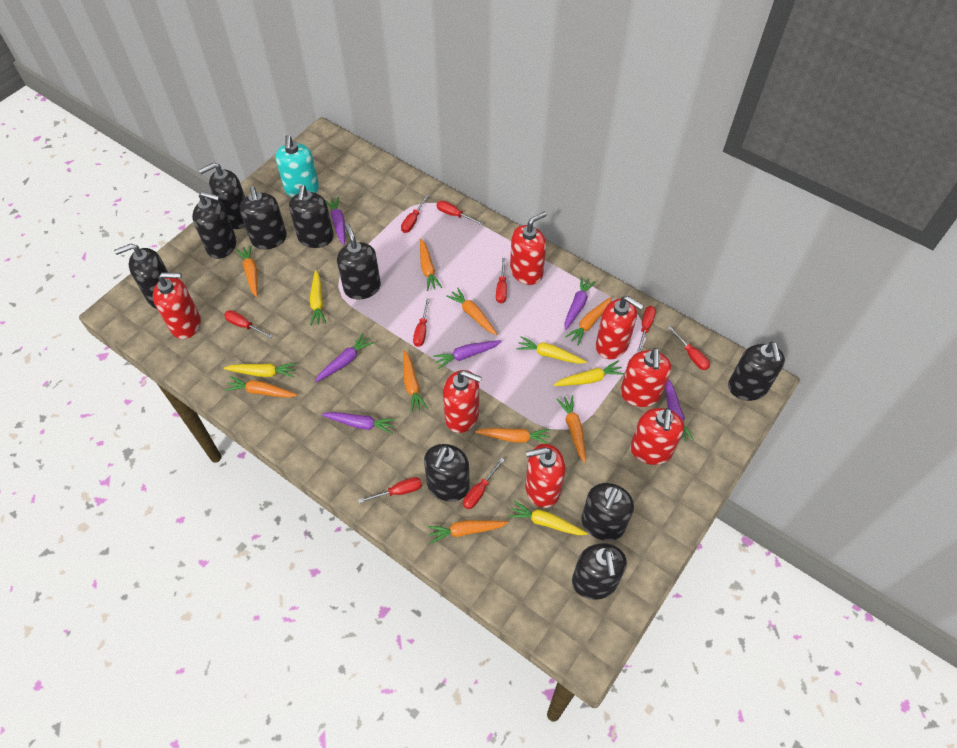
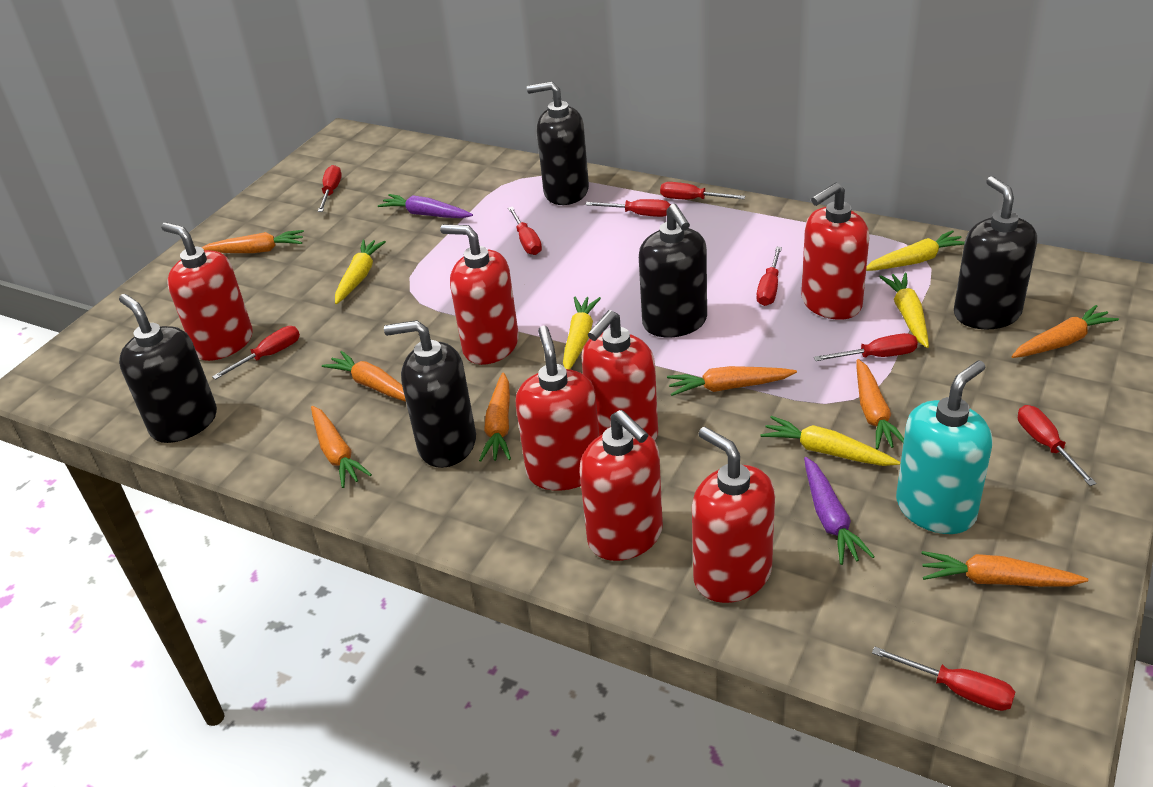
black soap dispenser: [114,244,168,309] [192,192,236,259] [199,162,245,229] [240,186,287,249] [289,185,334,248] [337,223,381,300] [424,444,470,502] [572,543,627,600] [581,483,634,541] [728,341,785,401] = 10 -> [119,294,217,443] [384,320,476,468] [527,82,589,205] [639,204,707,337] [954,176,1037,329] = 5
orange carrot: [225,376,297,398] [236,245,258,297] [403,350,428,413] [420,239,442,291] [427,520,508,544] [446,288,497,335] [475,428,551,444] [557,395,586,463] [565,297,612,345] = 9 -> [201,230,304,253] [311,406,372,488] [322,351,406,402] [479,372,511,462] [667,366,797,396] [857,359,904,450] [921,551,1088,587] [1012,305,1119,358] = 8
purple carrot: [315,333,374,383] [322,412,396,434] [325,197,345,245] [433,340,502,369] [565,276,596,330] [666,379,694,442] = 6 -> [378,194,473,218] [804,457,875,565] = 2

